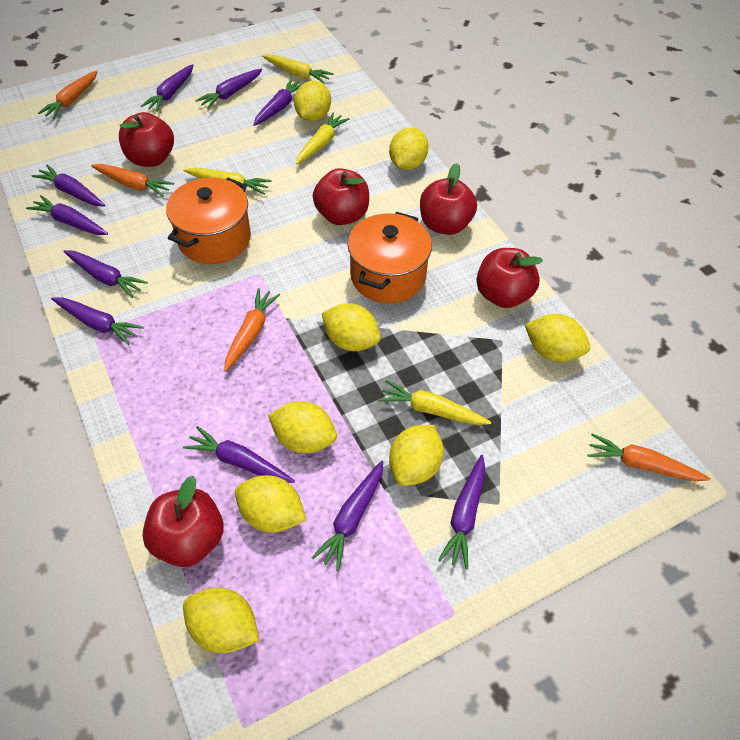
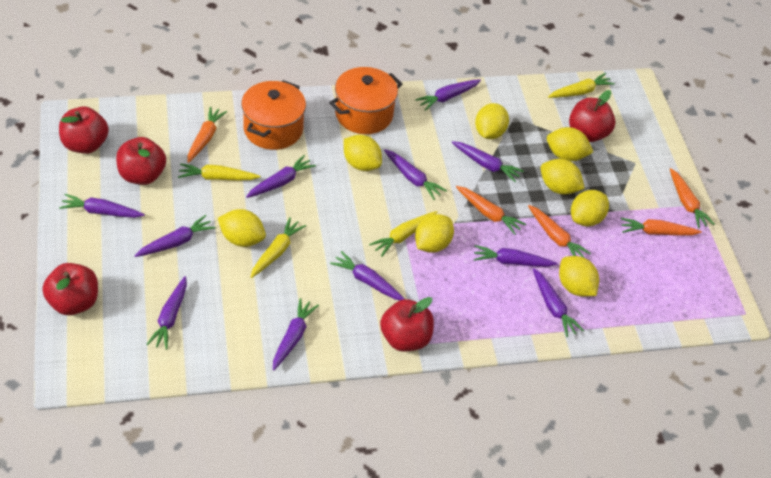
orange carrot: [38,71,98,119] [91,164,174,197] [224,288,280,371] [588,433,711,481] = 4 -> [187,107,227,163] [456,186,526,235] [528,205,591,258] [621,218,702,236] [670,168,715,229] = 5
purple carrot: [26,195,108,235] [32,164,105,207] [51,297,144,345] [63,250,148,298] [141,64,194,112] [183,426,295,483] [195,68,262,109] [253,78,302,126] [311,460,383,571] [438,455,485,570] = 10 -> [59,194,145,218] [135,215,216,257] [146,276,187,350] [246,155,316,198] [273,298,319,371] [330,251,405,300] [384,149,447,200] [415,79,481,111] [452,141,524,182] [474,245,558,267] [533,268,584,337] = 11

